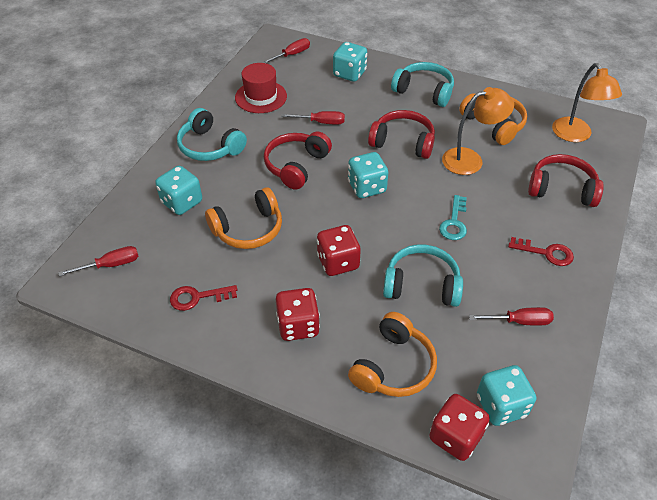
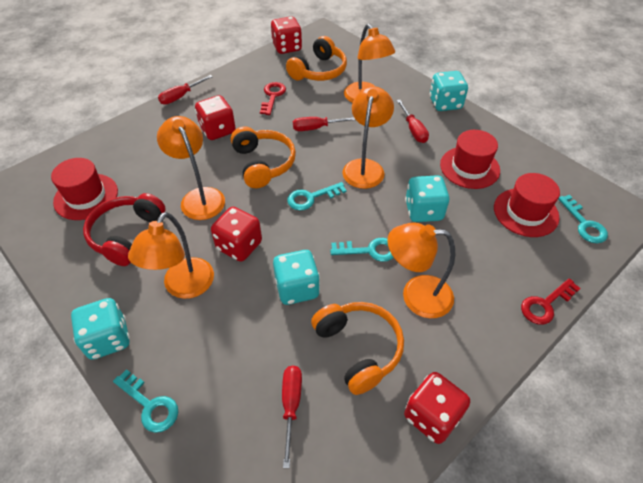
orange lamp: [442,87,514,175] [552,63,622,142] = 2 -> [128,212,214,299] [157,116,225,220] [342,86,394,189] [344,24,395,103] [387,222,455,318] = 5
red dice: [276,288,320,341] [317,225,361,276] [429,394,490,461] = 3 -> [195,95,236,140] [211,207,262,262] [271,17,302,54] [404,372,470,444] = 4
red hat: [235,63,287,113] = 1 -> [51,158,118,220] [440,130,500,189] [494,173,560,237] = 3
red headphones: [264,132,332,190] [368,110,435,159] [528,154,604,207] = 3 -> [83,193,166,266] = 1
turquoise headphones: [177,108,247,161] [383,244,463,307] [391,62,454,107] = 3 -> none = 0
turquoise key: [439,195,467,240] = 1 -> [113,369,178,433] [287,182,347,210] [330,238,394,262] [558,195,608,243] = 4

